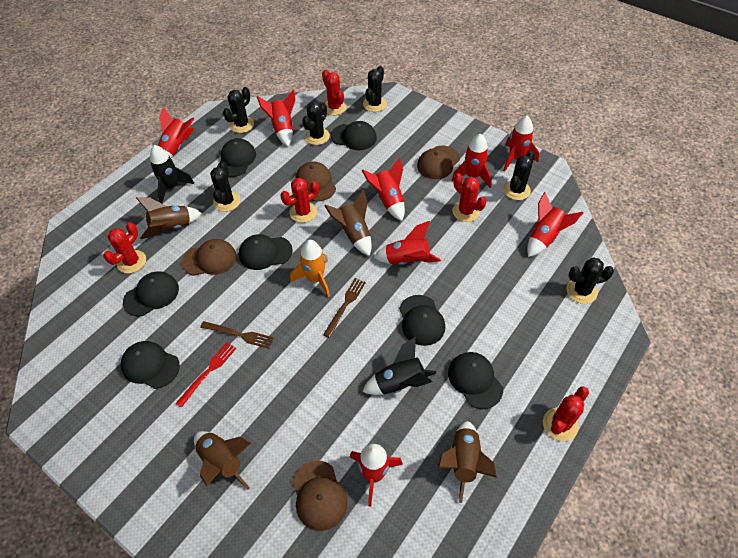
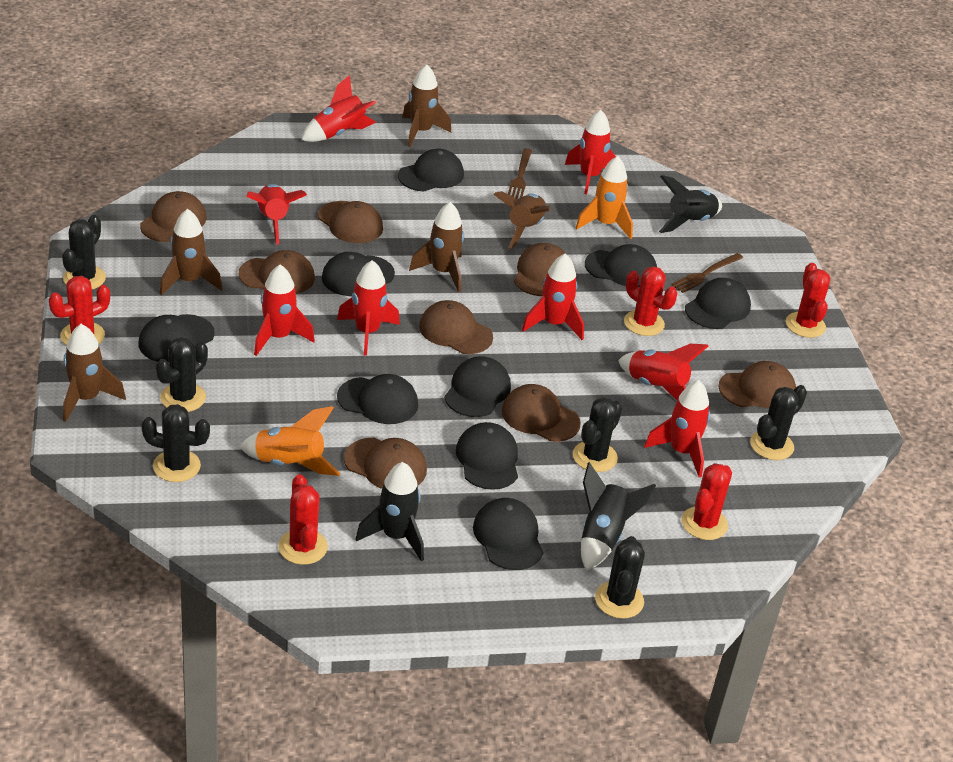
black cap: [121,341,180,389] [123,271,179,316] [217,138,256,177] [239,234,293,270] [331,121,377,150] [399,295,445,346] [448,352,503,409] = 7 -> [138,314,215,362] [322,252,395,296] [337,374,418,424] [398,149,464,192] [444,356,511,417] [456,422,518,490] [473,498,544,570] [585,244,657,287] [685,278,751,329] = 9
black rocket: [150,145,194,204] [362,337,436,395] = 2 -> [356,462,424,561] [581,462,656,571] [659,175,722,233] = 3
brown cap: [182,239,237,276] [292,460,347,531] [296,162,336,201] [417,146,460,179] = 4 -> [140,191,207,242] [239,250,315,294] [318,201,383,243] [344,438,427,489] [419,300,493,354] [502,384,581,442] [514,243,565,296] [718,361,796,409] = 8
brown rocket: [136,197,202,239] [194,431,251,490] [324,190,372,256] [438,421,497,503] = 4 -> [63,324,126,422] [160,209,222,295] [402,65,451,147] [409,202,464,292] [493,191,551,249] = 5
orange rocket: [290,240,330,297] = 1 -> [239,406,340,476] [576,156,633,239] = 2
red fork: [176,342,236,408] = 1 -> none = 0

